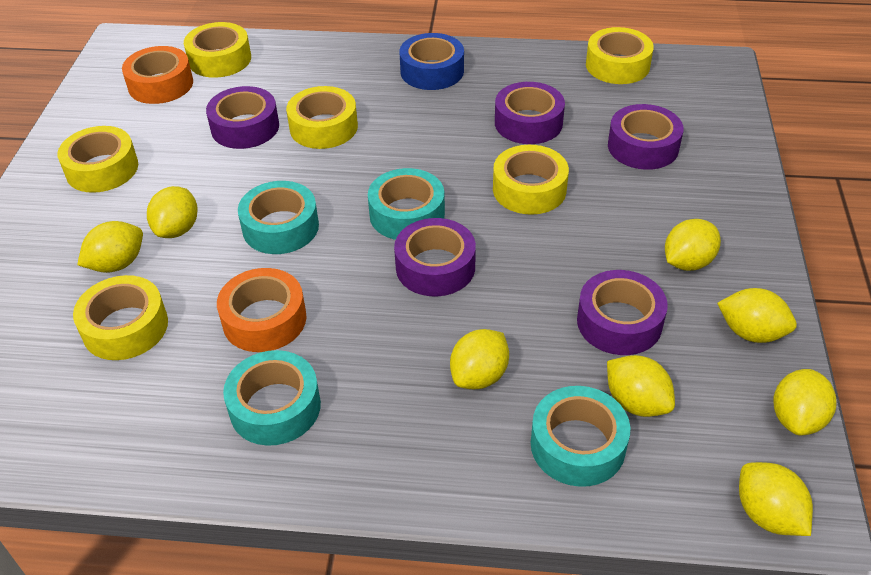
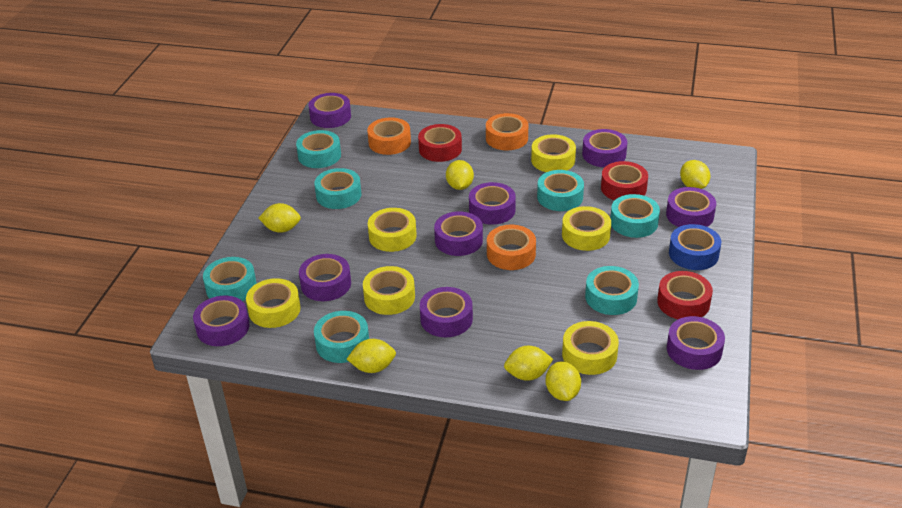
orange tape: [122,46,193,104] [217,268,307,352] = 2 -> [367,117,411,155] [486,113,528,150] [487,225,536,270] = 3
purple tape: [206,86,279,149] [394,218,476,296] [495,82,565,144] [577,270,668,355] [608,104,684,170] = 5 -> [193,296,250,346] [299,254,351,301] [309,93,351,128] [420,287,473,337] [434,211,483,256] [469,182,516,225] [582,129,627,167] [666,187,716,227] [667,316,725,370] = 9
red tape: none = 0 -> [418,124,462,162] [601,161,648,200] [657,271,713,319] = 3
turquoise tape: [223,350,321,446] [238,181,319,254] [368,168,445,240] [531,386,630,487] = 4 -> [203,257,257,301] [296,130,341,168] [314,168,361,209] [314,311,369,363] [537,170,584,211] [585,266,639,315] [611,194,660,238] = 7
yellow lemon: [77,221,143,273] [147,186,198,238] [450,329,509,389] [607,355,675,417] [665,219,721,271] [717,288,797,343] [739,462,813,536] [773,369,836,436] = 8 -> [259,203,301,233] [347,339,396,373] [446,160,474,190] [504,346,553,381] [546,362,581,401] [680,160,710,189] = 6

